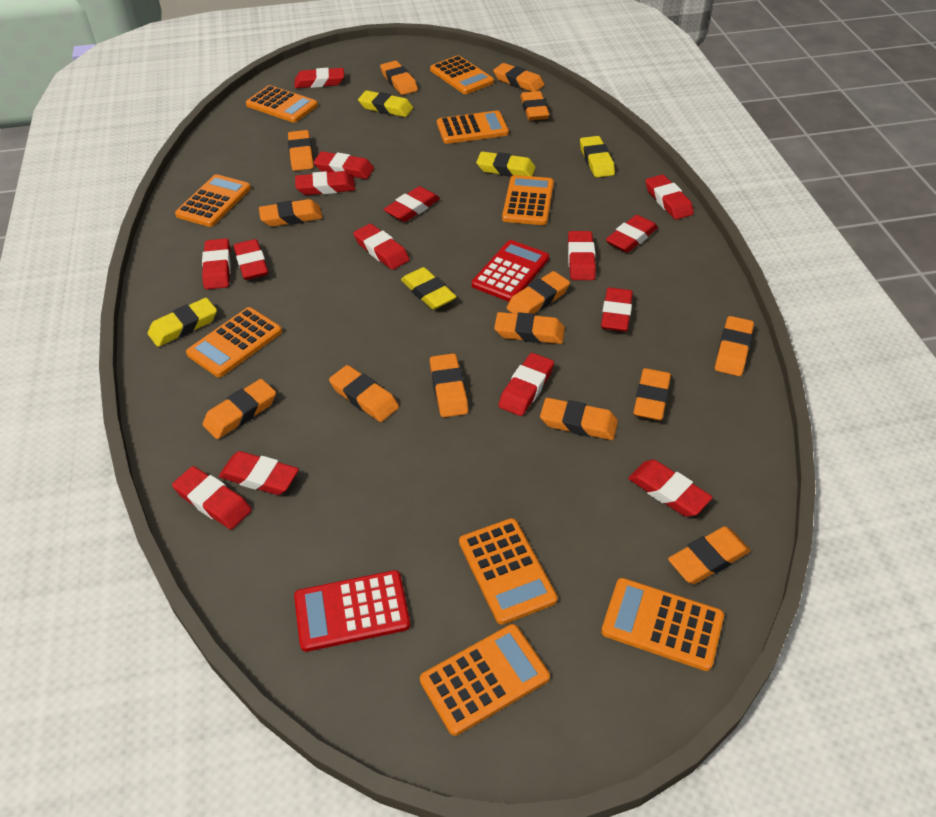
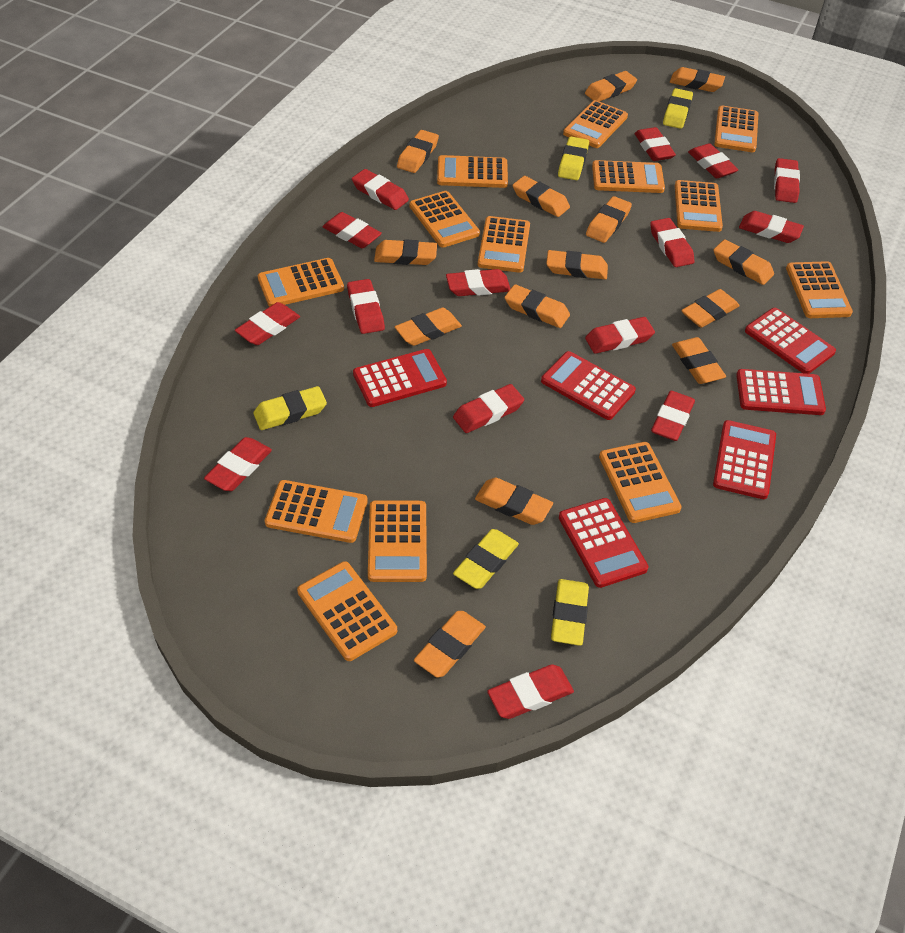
orange calculator: [175,174,251,227] [186,307,282,377] [246,85,318,123] [420,624,550,736] [430,55,494,94] [437,111,509,144] [459,518,558,625] [502,175,554,225] [601,578,724,671] = 9 -> [258,258,344,307] [265,480,368,543] [297,561,397,661] [368,500,427,582] [409,191,480,248] [437,155,508,188] [478,216,530,273] [563,100,628,148] [592,160,665,193] [599,442,682,523] [675,180,723,232] [714,106,758,152] [786,261,853,318] = 13
red calculator: [294,570,410,652] [472,240,549,302] = 2 -> [353,349,447,407] [541,351,636,420] [559,498,648,588] [713,420,776,499] [736,369,826,415] [745,308,836,374] = 6

